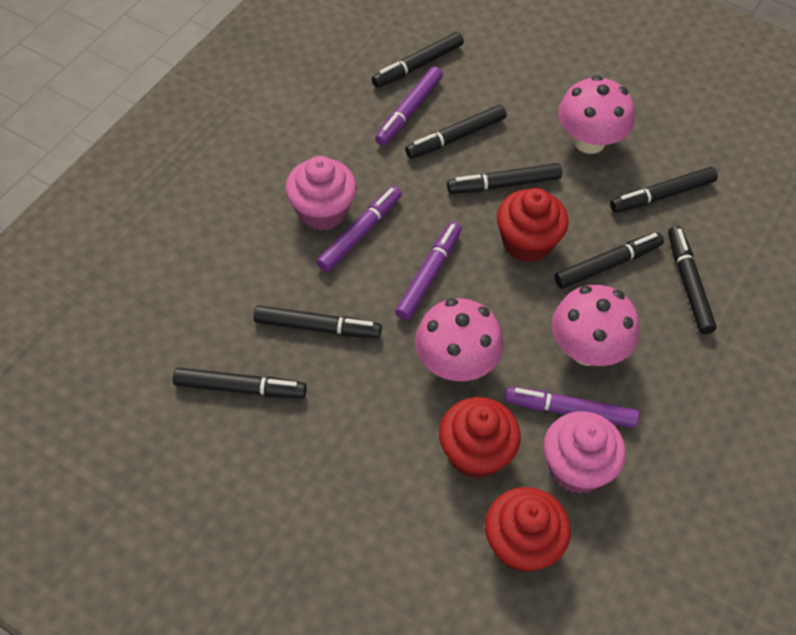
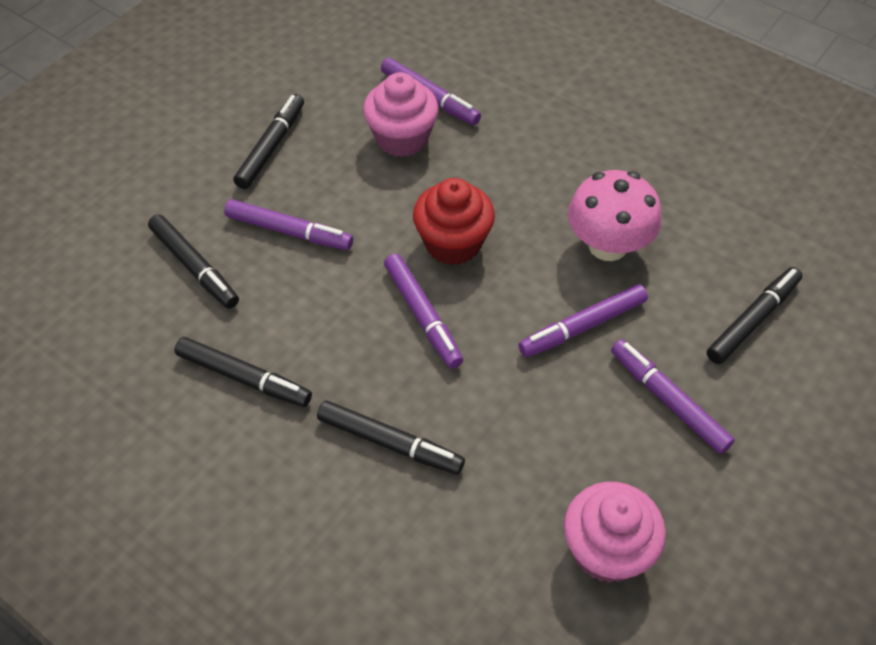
black marker: [173,368,307,398] [254,305,382,338] [372,32,464,88] [405,105,507,159] [447,163,562,194] [554,232,664,289] [610,167,718,213] [668,226,717,334] = 8 -> [148,214,239,309] [174,337,312,407] [233,94,304,189] [317,401,465,475] [706,267,802,364] = 5
pink mushroom: [415,299,503,381] [552,285,639,366] [558,75,635,154] = 3 -> [568,170,661,261] = 1
purple marker: [316,186,402,272] [375,67,443,146] [395,222,461,320] [504,387,639,428] = 4 -> [224,199,353,250] [381,58,481,125] [384,254,463,369] [518,284,648,357] [611,339,734,454] = 5
red cupcake: [439,397,521,479] [485,487,571,573] [497,188,569,262] = 3 -> [413,178,495,265] = 1

